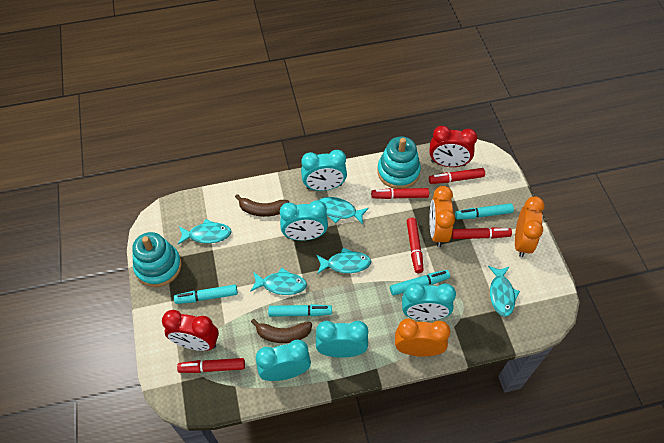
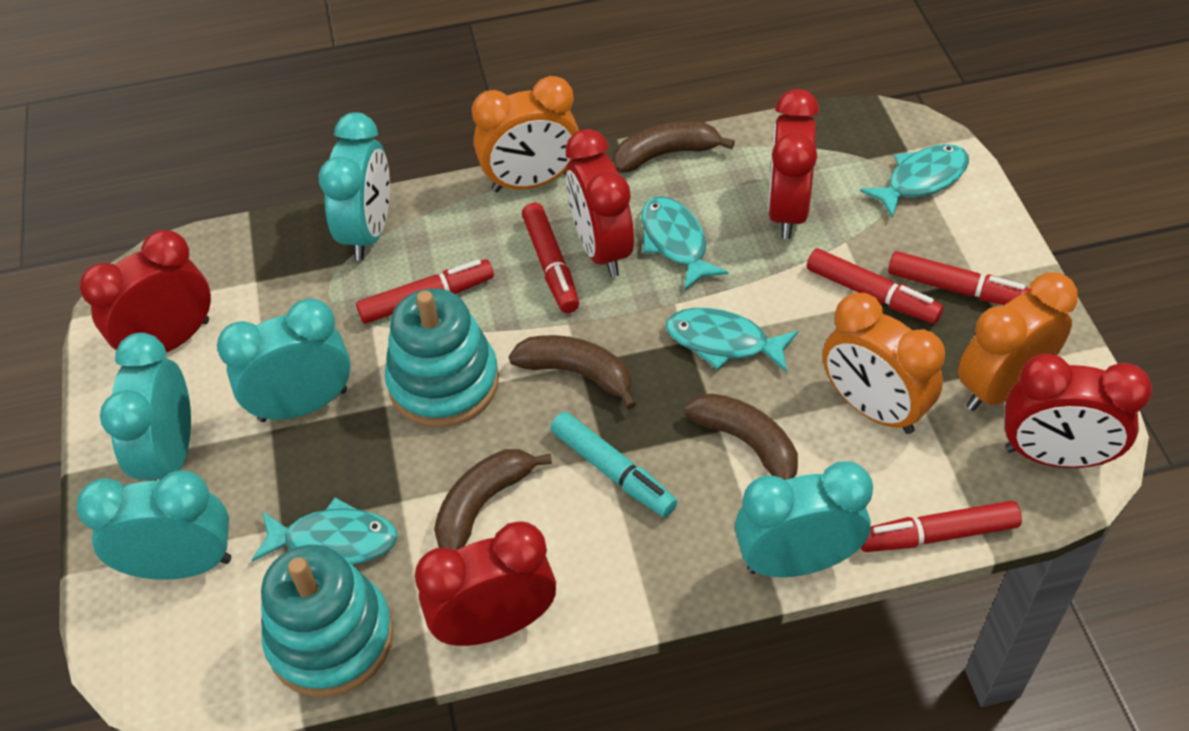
brown banana: [235,194,289,217] [251,319,312,343] = 2 -> [434,449,552,551] [509,335,636,410] [613,121,735,173] [685,393,798,480] = 4
red clock: [162,310,219,351] [429,126,477,167] = 2 -> [80,230,211,352] [415,521,556,646] [566,129,634,277] [768,89,819,239] [1005,354,1152,468] = 5
turquoise fish: [178,219,232,245] [250,268,307,295] [317,248,371,274] [318,197,369,225] [488,266,520,317] = 5 -> [252,498,398,565] [641,196,729,291] [666,308,798,372] [860,144,969,218] = 4
turquoise marker: [174,285,238,304] [268,304,332,317] [390,270,450,296] [455,203,514,219] = 4 -> [551,412,677,517] = 1

